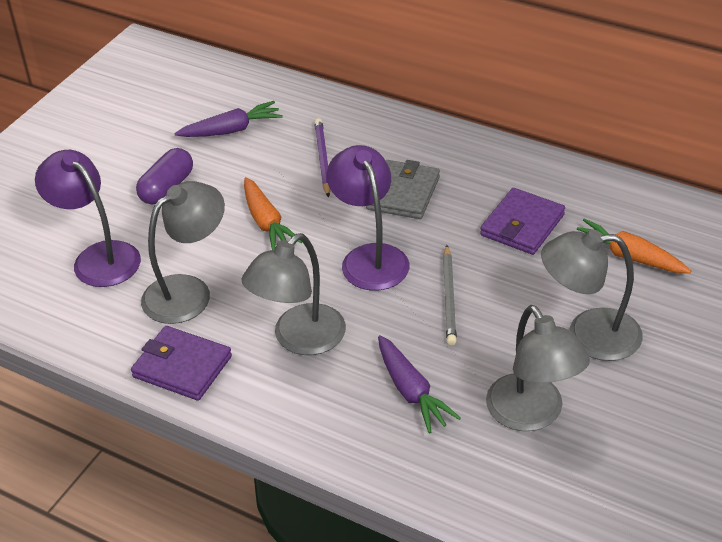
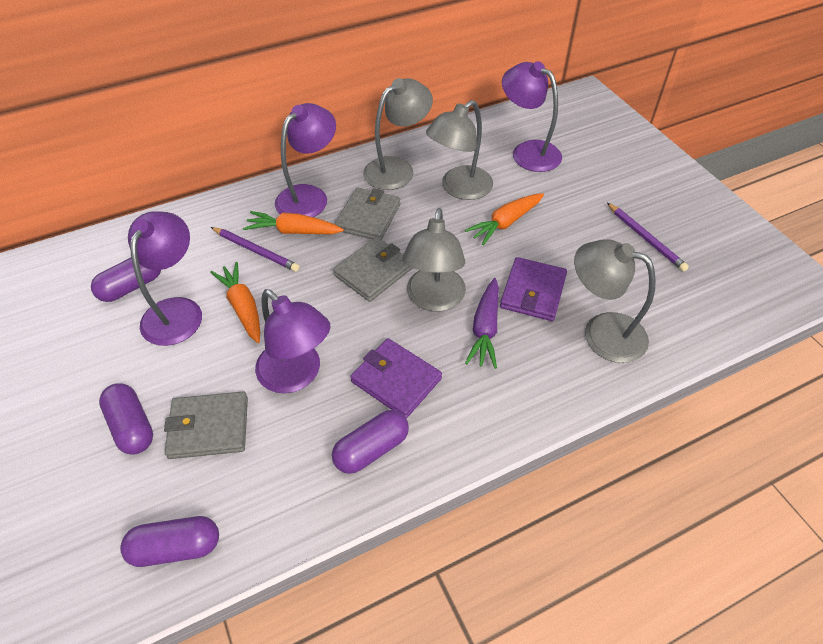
grey pencil: [443,245,457,345] = 1 -> none = 0
grey wallet: [366,160,440,219] = 1 -> [164,392,248,459] [333,237,413,302] [335,187,401,240] = 3
orange carrot: [244,177,302,250] [577,219,691,273] = 2 -> [210,262,260,343] [243,211,344,234] [465,193,544,245] = 3
purple capsule: [136,148,193,205] = 1 -> [91,257,161,302] [99,383,153,455] [120,516,219,567] [332,410,409,474] = 4
purple carrot: [175,101,283,137] [378,335,461,433] = 2 -> [465,278,499,369] = 1
purple lamp: [35,150,141,287] [327,145,409,291] = 2 -> [128,211,202,346] [255,289,330,393] [275,103,336,217] [502,61,562,172] = 4
purple pencil: [314,118,331,198] = 1 -> [211,227,300,272] [607,203,689,271] = 2

